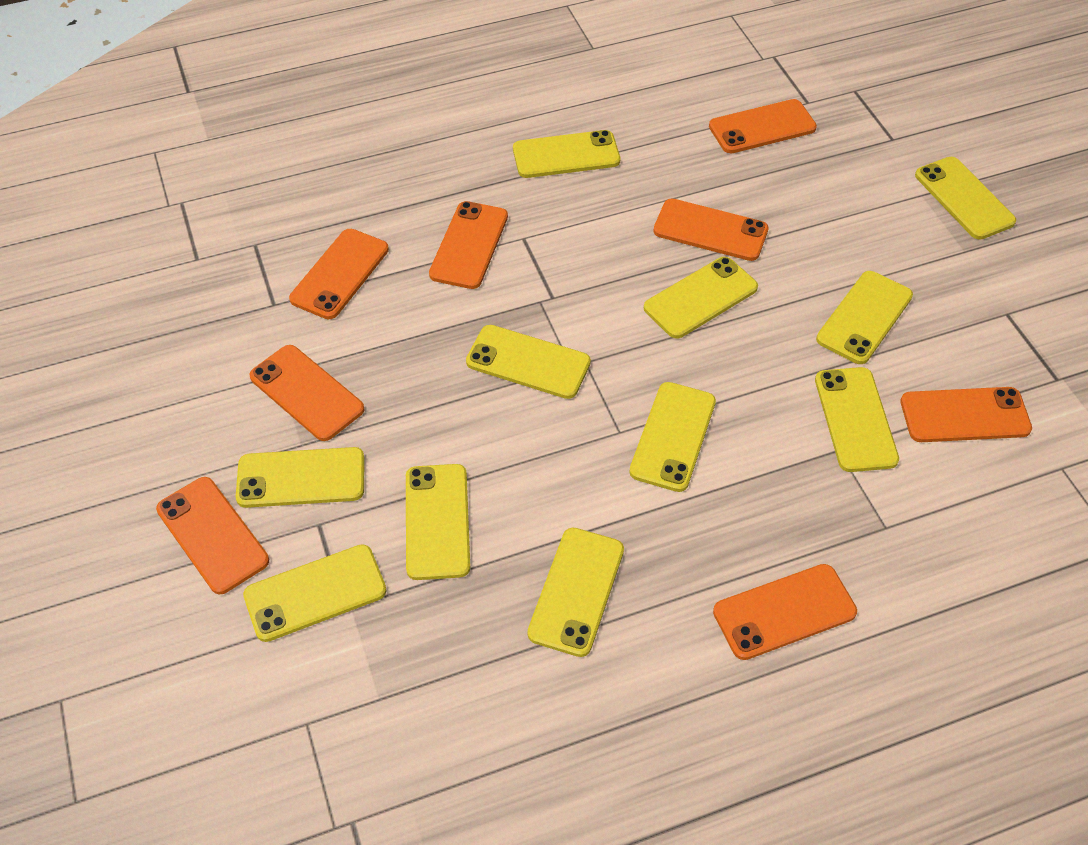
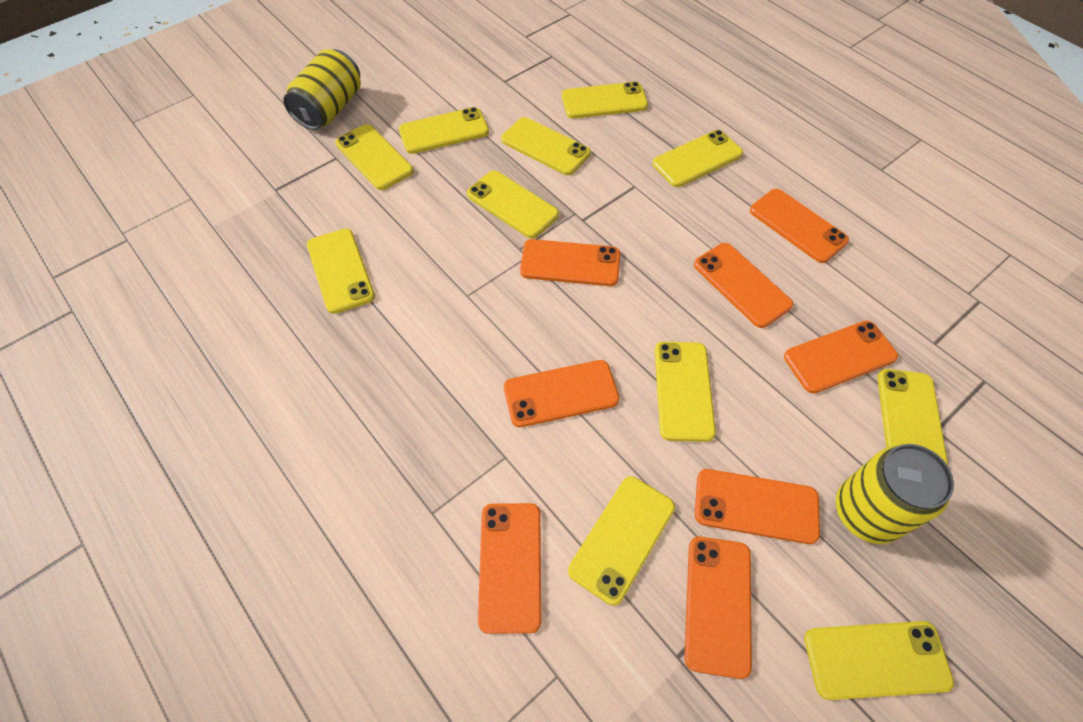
yellow can: none = 0 -> [283,49,361,130] [836,444,954,544] = 2

